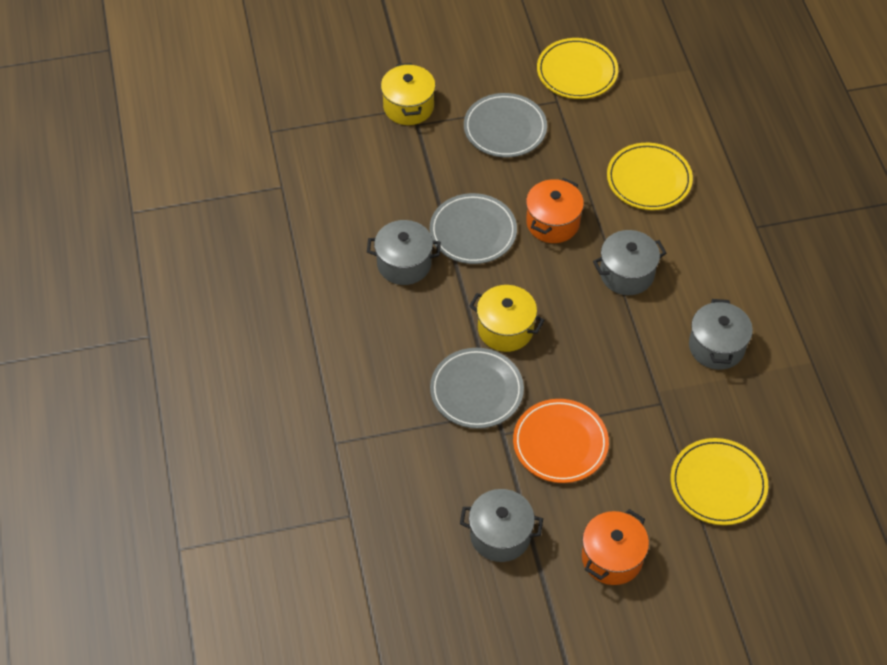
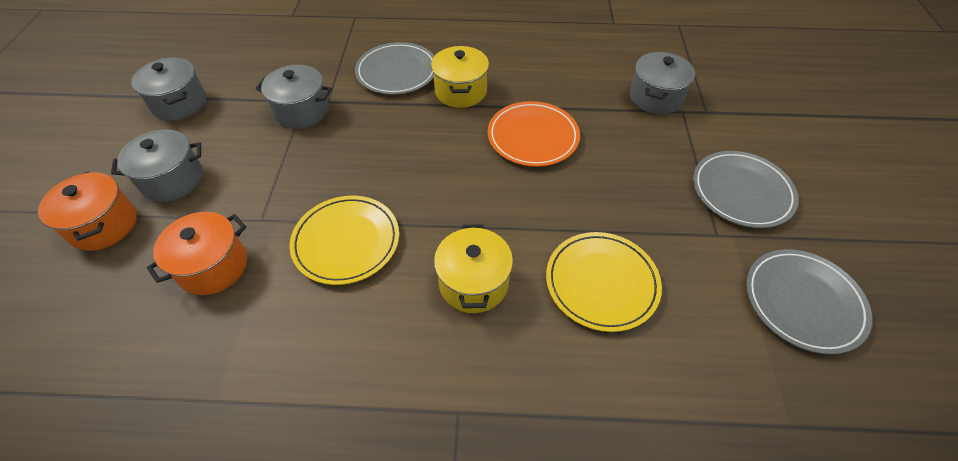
yellow plate: [537,38,618,99] [607,143,693,210] [671,438,768,525] = 3 -> [289,196,399,285] [546,232,662,332] = 2

